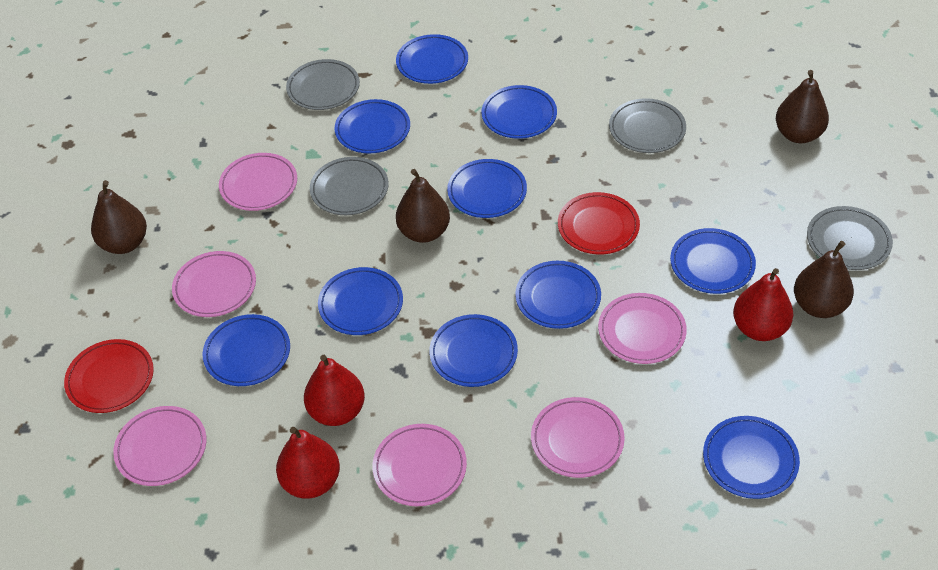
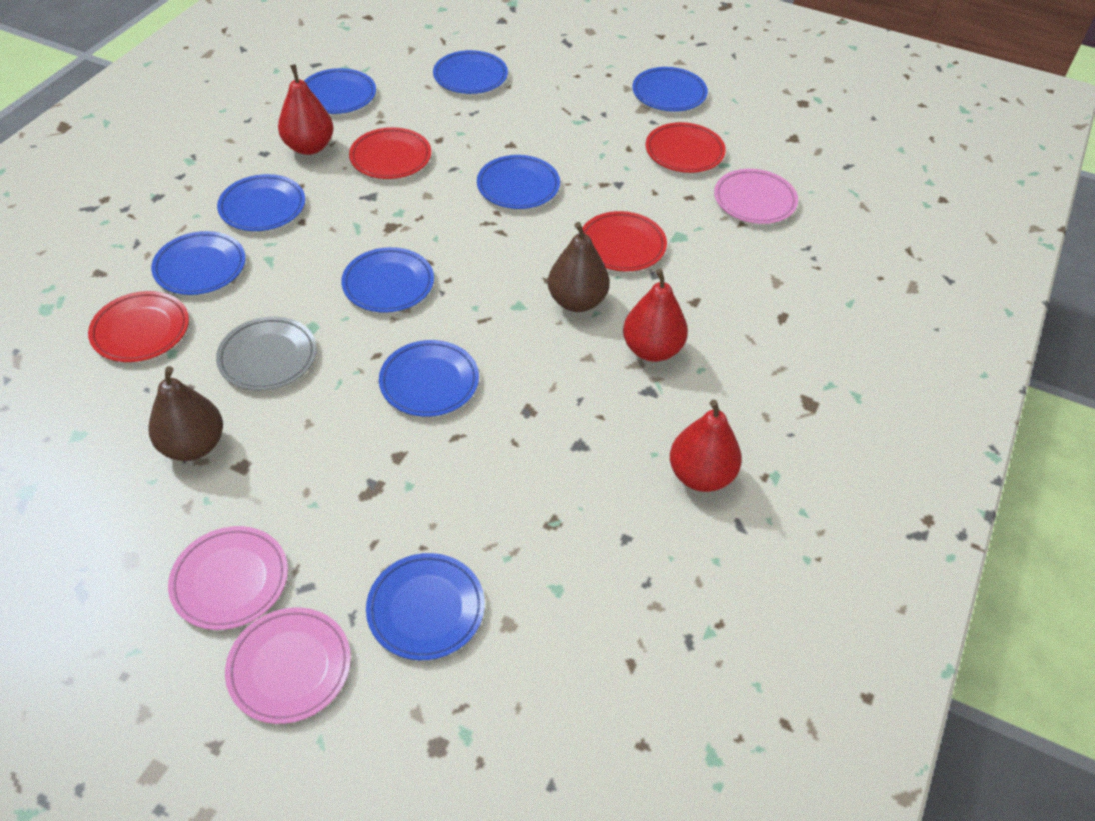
blue plate: [203,314,290,386] [318,267,403,335] [335,99,410,153] [396,34,468,84] [429,314,518,387] [447,159,527,218] [481,85,557,139] [515,261,601,329] [670,228,756,294] [703,416,800,499] = 10 -> [151,231,246,295] [217,174,305,231] [304,68,376,114] [341,247,434,313] [366,553,485,660] [379,340,479,417] [433,50,508,94] [477,155,560,209] [632,67,708,112] = 9
brown pear: [91,180,147,254] [396,169,450,243] [776,70,829,143] [794,241,854,318] = 4 -> [148,366,223,461] [548,222,610,312] = 2
grey plate: [286,59,360,110] [310,157,389,215] [609,98,686,153] [807,206,893,270] = 4 -> [216,317,317,391] = 1
pink plate: [113,406,206,486] [172,251,256,317] [219,153,297,211] [373,424,467,506] [531,397,625,478] [598,293,687,364] = 6 -> [168,526,288,630] [225,608,351,724] [714,169,798,224] = 3
red plate: [64,339,154,413] [558,192,640,254] = 2 -> [88,291,189,362] [349,127,431,179] [582,211,667,271] [646,122,726,173] = 4

